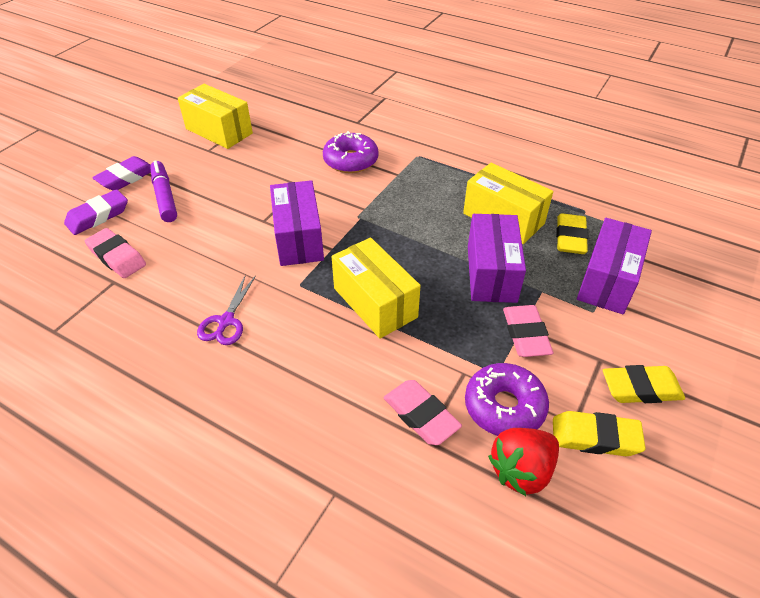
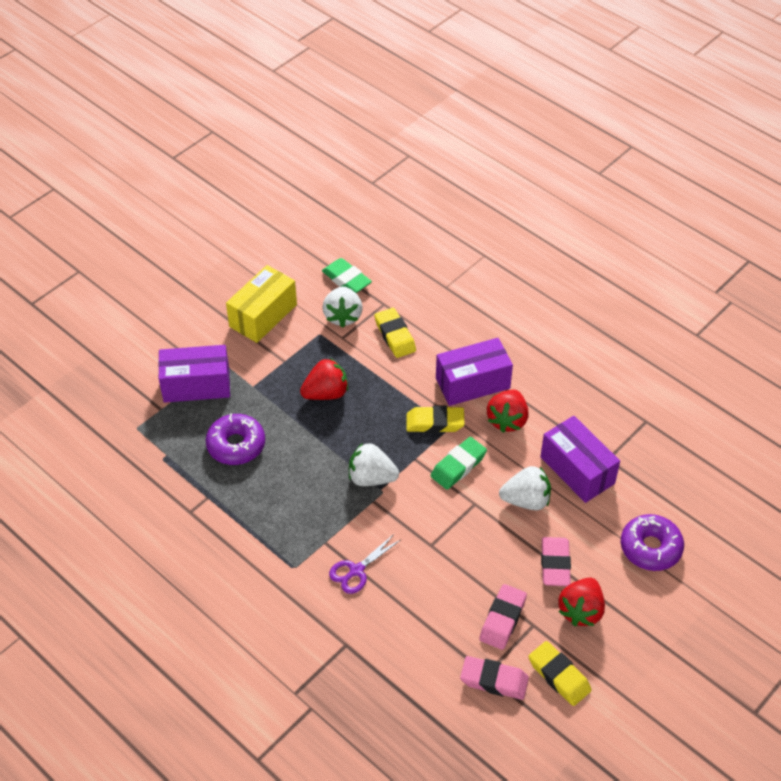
green eraser: none = 0 -> [322,258,372,293] [430,437,487,490] = 2
purple eraser: [64,189,128,235] [92,156,151,190] = 2 -> none = 0
purple marker: [150,160,177,222] = 1 -> none = 0
red strawberry: [488,428,559,496] = 1 -> [300,358,348,400] [487,390,528,433] [558,578,605,626] = 3
white strawberry: none = 0 -> [322,287,363,328] [349,443,399,486] [499,466,551,510] = 3
yellow box: [178,84,253,149] [332,237,421,339] [463,163,553,244] = 3 -> [226,265,297,343] = 1

